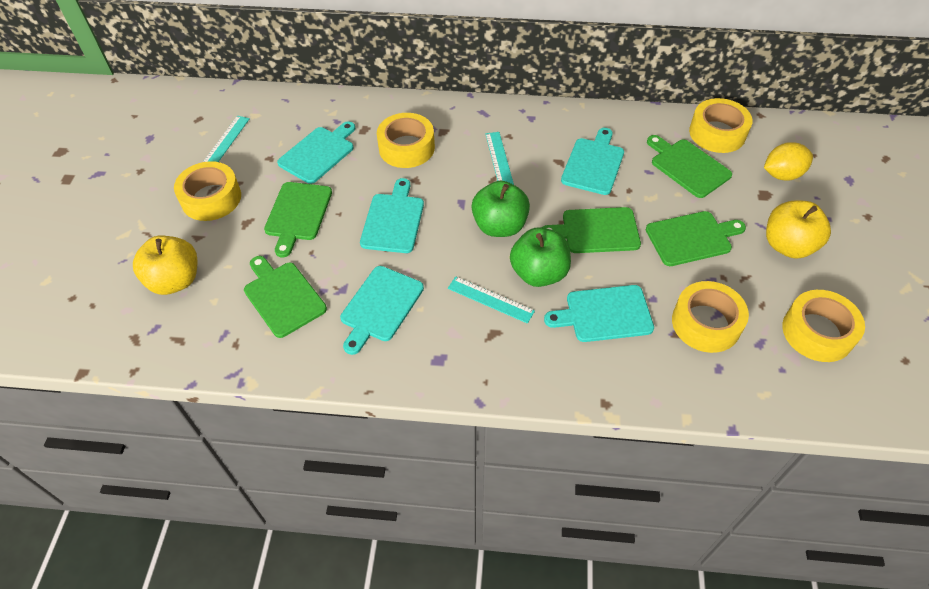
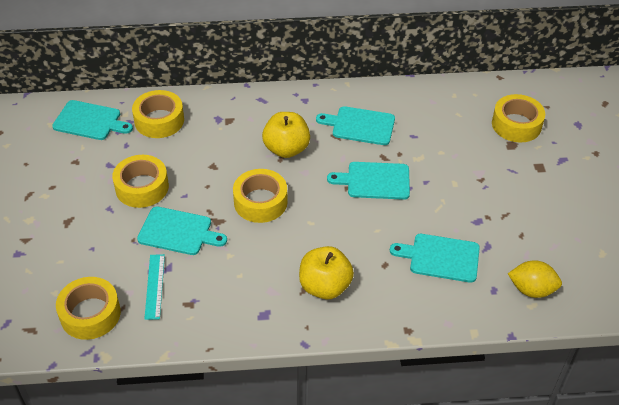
green apple: [471,181,530,237] [510,227,571,287] = 2 -> none = 0
green cutting board: [244,256,327,338] [264,182,332,257] [542,207,641,253] [646,211,746,266] [647,135,732,198] = 5 -> none = 0
turquoise ruler: [203,116,250,162] [448,277,535,324] [485,132,514,185] = 3 -> [144,254,165,320] = 1

